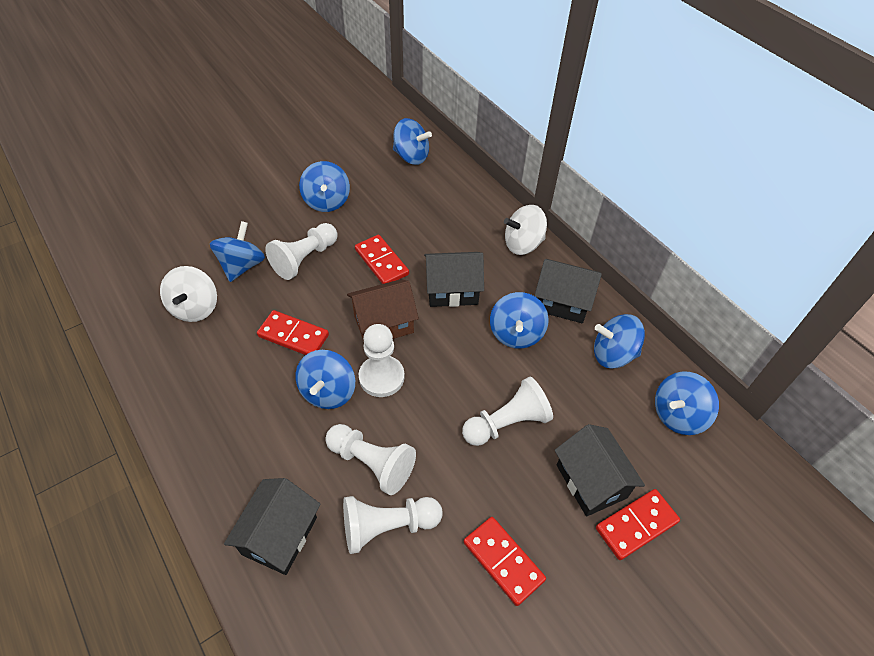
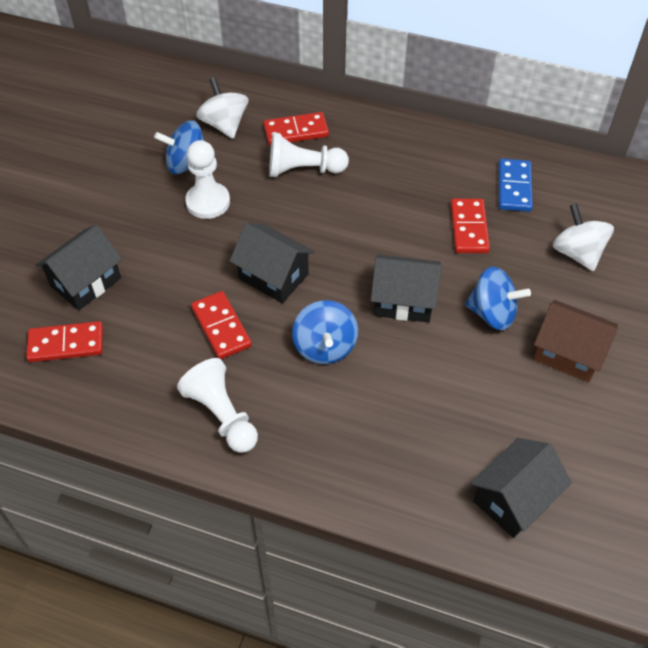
blue domino: none = 0 -> [499,159,533,212] = 1
blue spinning top: [210,221,265,282] [296,350,355,409] [299,161,350,212] [393,118,432,165] [490,292,549,349] [594,314,645,369] [655,372,719,435] = 7 -> [154,120,204,174] [292,300,358,364] [465,266,531,330] = 3
white pawn: [265,223,338,280] [325,424,416,495] [343,496,443,554] [359,324,405,397] [462,377,553,446] = 5 -> [177,358,258,453] [185,140,230,219] [269,132,349,177] = 3

